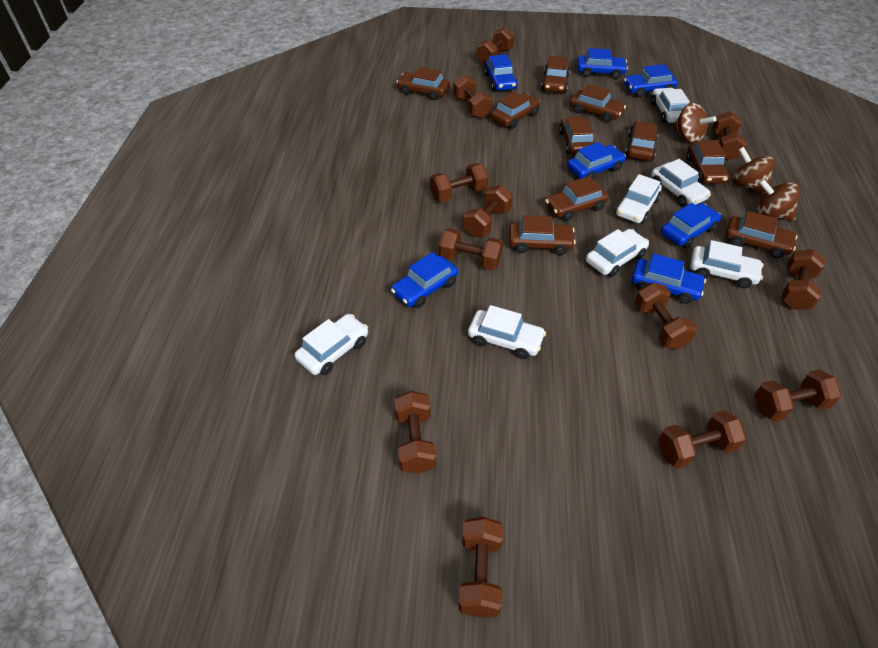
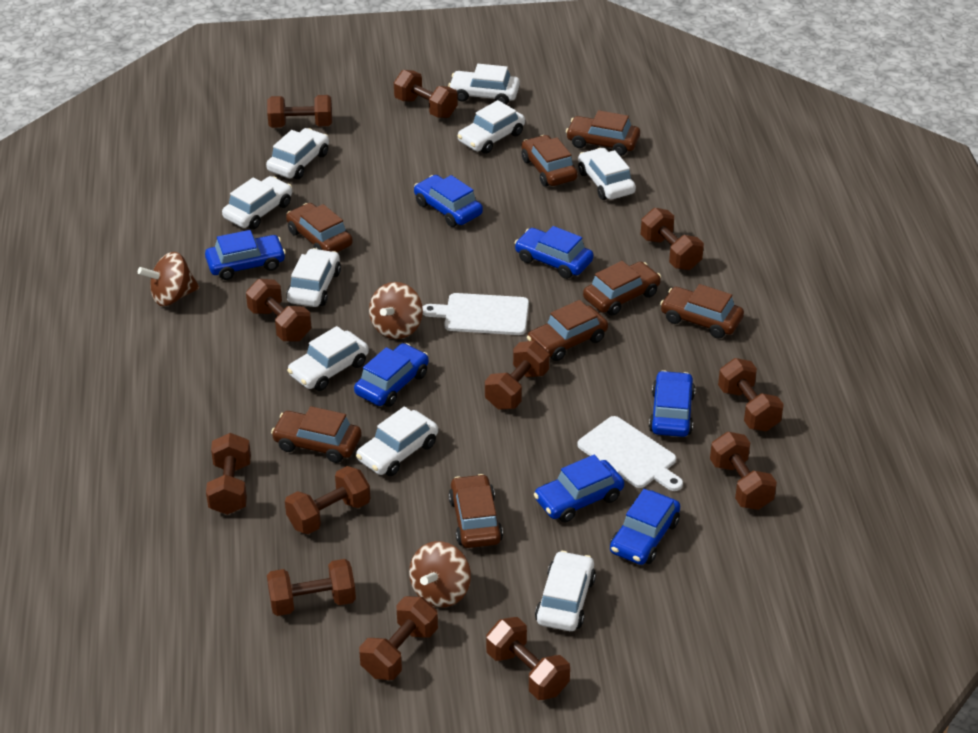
brown car: [397,67,450,100] [491,91,540,129] [509,215,576,255] [541,56,570,93] [545,176,609,221] [559,116,594,155] [570,84,626,123] [625,121,659,161] [686,140,729,184] [726,211,798,258] = 10 -> [271,406,361,463] [286,203,353,252] [449,474,503,548] [521,135,578,187] [527,300,608,361] [566,110,640,156] [583,261,661,316] [660,284,744,339] = 8
white car: [294,314,368,375] [468,305,546,359] [586,229,649,277] [615,174,662,224] [651,88,690,123] [651,159,711,207] [690,240,764,288] = 7 -> [222,176,292,229] [266,128,329,179] [286,248,341,307] [287,326,369,391] [356,406,438,476] [448,64,520,105] [457,100,525,154] [535,551,596,631] [578,148,636,200] = 9
white cutting board: none = 0 -> [422,293,529,335] [577,416,683,491] = 2

